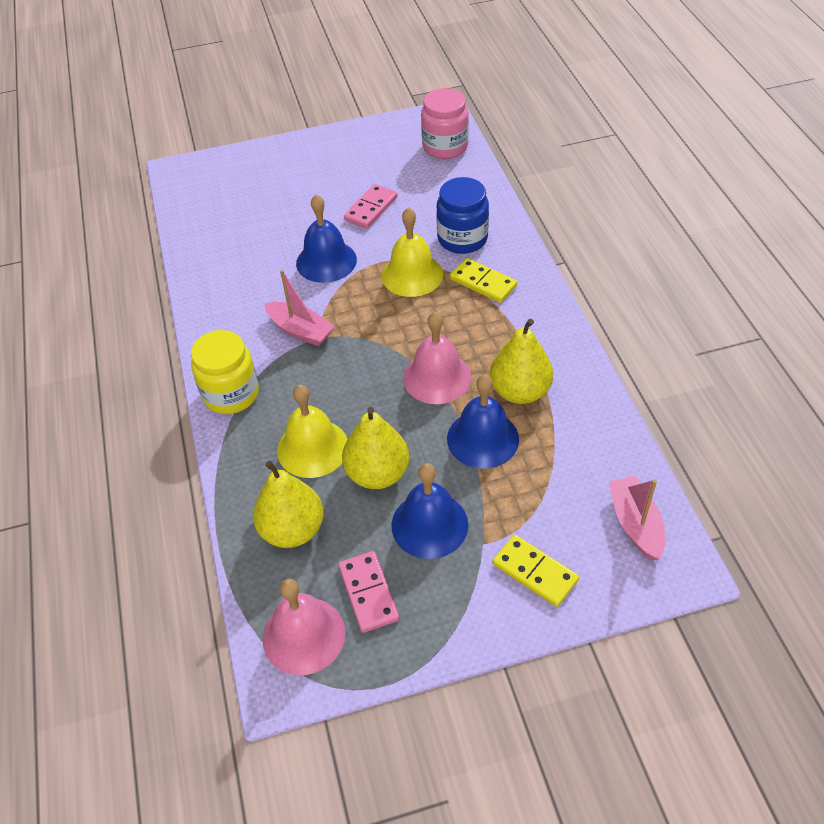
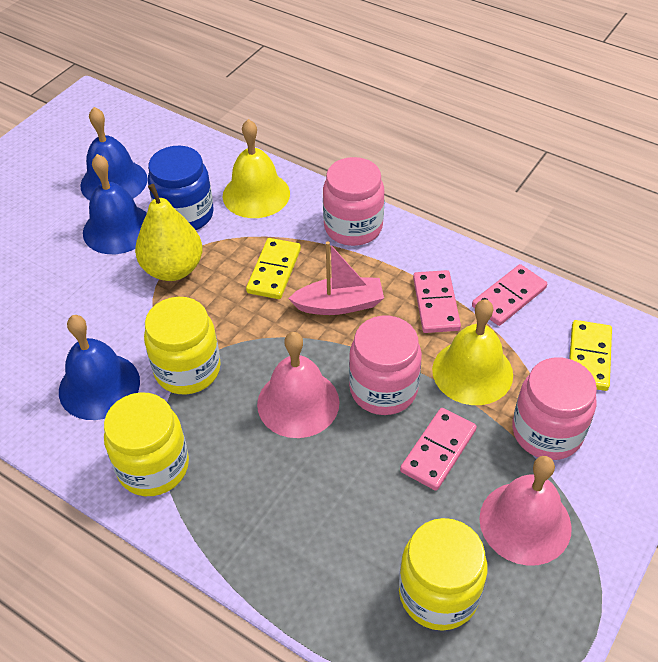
pink boat: [264,270,335,346] [609,475,665,561] = 2 -> [288,241,384,315] = 1
pink domino: [338,551,399,633] [344,184,398,229] = 2 -> [400,408,477,491] [413,270,461,333] [472,264,547,326] = 3
pink jar: [421,88,469,159] = 1 -> [323,157,384,246] [349,316,422,415] [512,357,597,460] = 3
yellow jar: [191,330,259,414] = 1 -> [104,392,189,496] [144,297,221,394] [399,518,487,631] = 3
yellow pear: [253,461,324,548] [342,407,409,489] [490,319,553,404] = 3 -> [135,184,203,281] = 1

